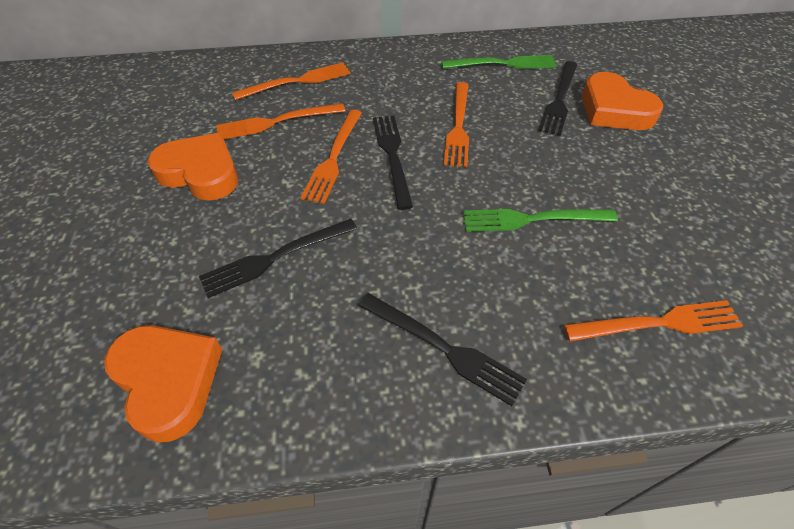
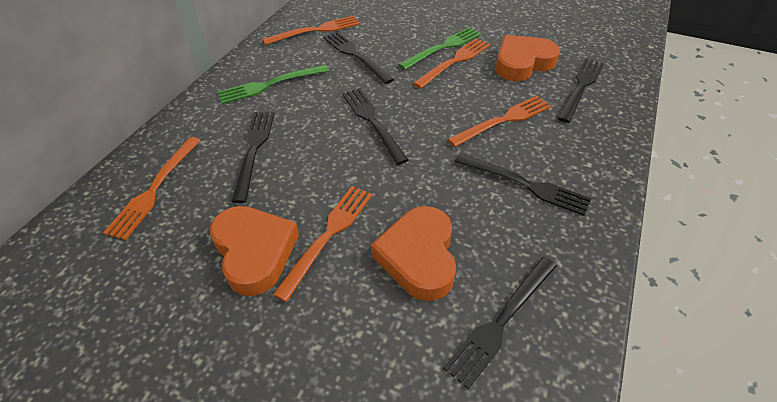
black fork: [199,219,357,298] [358,293,527,406] [373,116,413,210] [538,61,577,136] = 4 -> [231,112,274,203] [323,31,394,84] [342,88,408,165] [443,257,557,389] [455,153,591,216] [558,59,604,123] = 6

